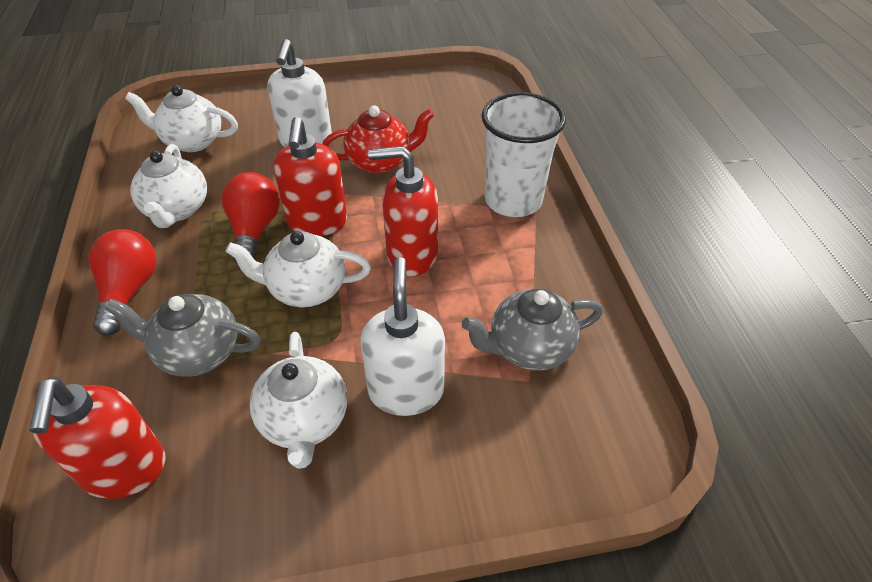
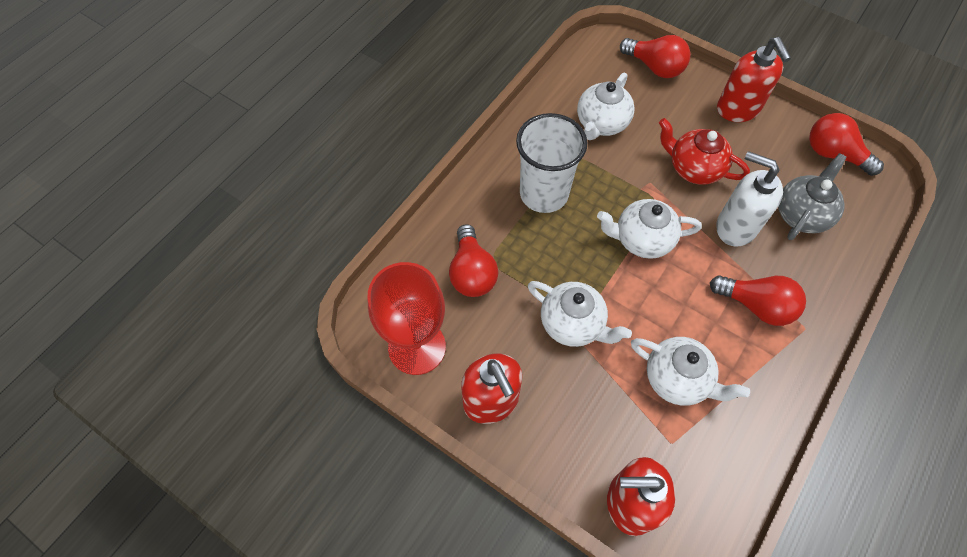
grey teapot: [104,294,261,377] [462,288,603,371] = 2 -> [778,153,846,240] = 1
red goblet: none = 0 -> [367,262,446,375] = 1
red light bulb: [89,229,157,336] [222,172,280,264] = 2 -> [449,224,498,297] [620,35,690,78] [710,275,806,326] [809,113,884,176] = 4
white soap dispenser: [267,39,332,148] [360,257,445,416] = 2 -> [716,151,783,247] = 1

